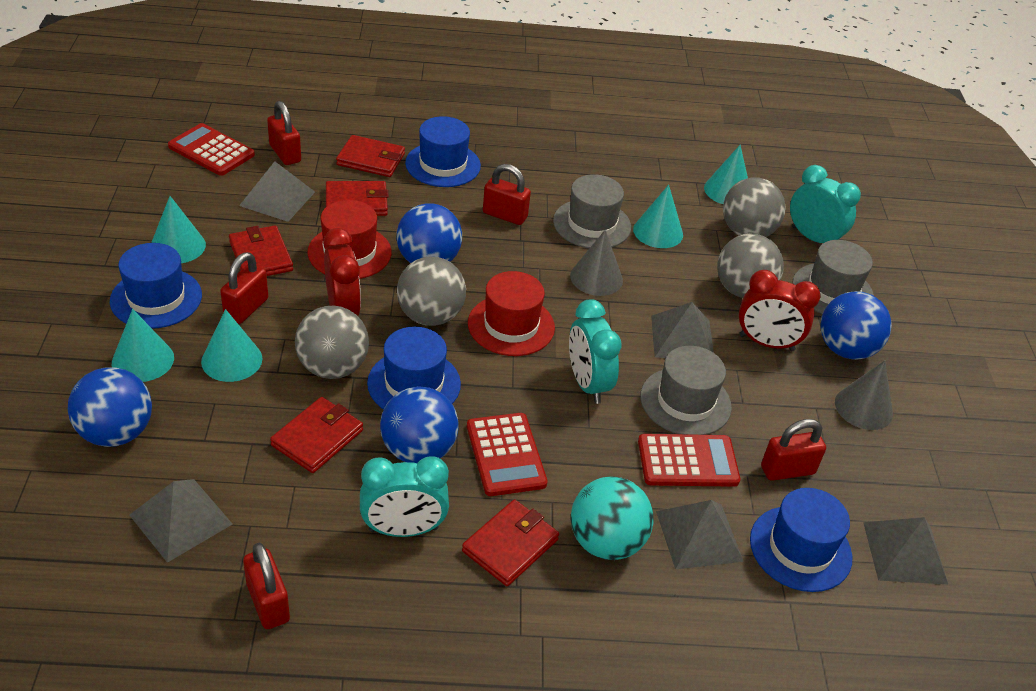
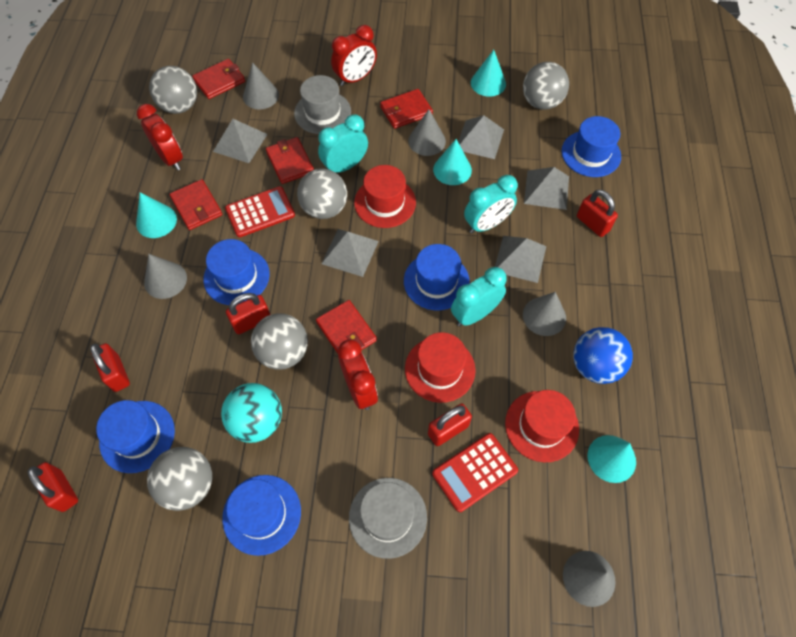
blue ball: [68,368,152,447] [380,386,459,463] [397,203,462,263] [821,291,892,360] = 4 -> [573,327,633,384] = 1
blue hat: [110,243,202,329] [367,327,461,409] [405,116,481,187] [750,488,852,592] = 4 -> [96,400,175,473] [203,239,270,305] [222,475,301,556] [404,244,470,310] [562,116,621,177] = 5
grey ball: [295,306,369,379] [397,256,466,326] [717,234,784,298] [723,178,786,237] = 4 -> [147,447,212,511] [149,66,197,114] [251,313,308,370] [297,168,347,219] [523,62,569,109] = 5
grey cone: [570,230,623,296] [835,360,893,430] = 2 -> [144,254,187,299] [243,62,279,110] [408,109,446,156] [523,292,566,336] [563,551,616,607] = 5
grey hat: [553,174,631,248] [640,346,732,435] [792,240,874,314] = 3 -> [294,75,351,134] [349,478,427,559] = 2
red calculator: [168,123,255,176] [467,413,548,496] [638,434,740,487] = 3 -> [225,186,295,237] [432,433,518,512] = 2
red clock: [323,228,361,316] [739,270,821,351] = 2 -> [137,104,183,170] [331,25,377,86] [338,339,378,410] = 3
red hat: [308,200,392,279] [468,271,555,356] = 2 -> [354,165,416,228] [405,332,476,403] [505,390,579,462] = 3
turquoise cone: [112,309,174,382] [151,196,206,263] [201,309,262,382] [633,185,683,248] [704,145,748,204] = 5 -> [136,192,177,238] [433,139,472,185] [471,50,506,96] [588,435,636,483] = 4

